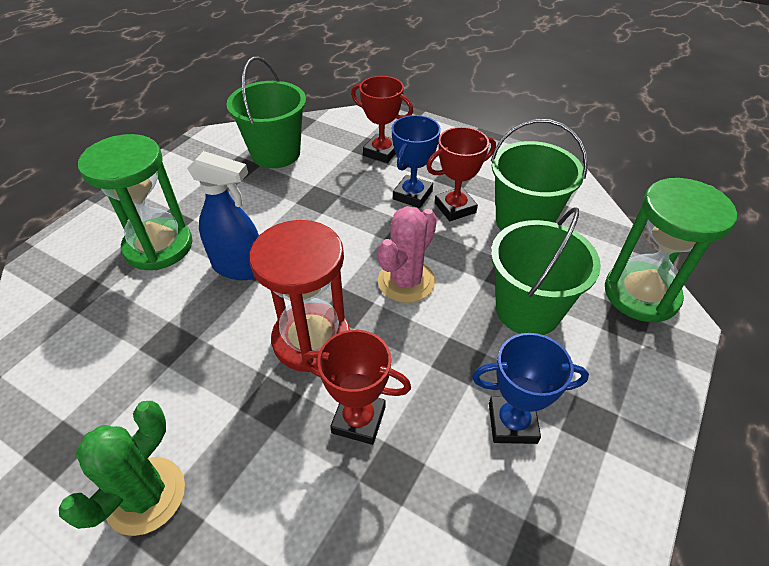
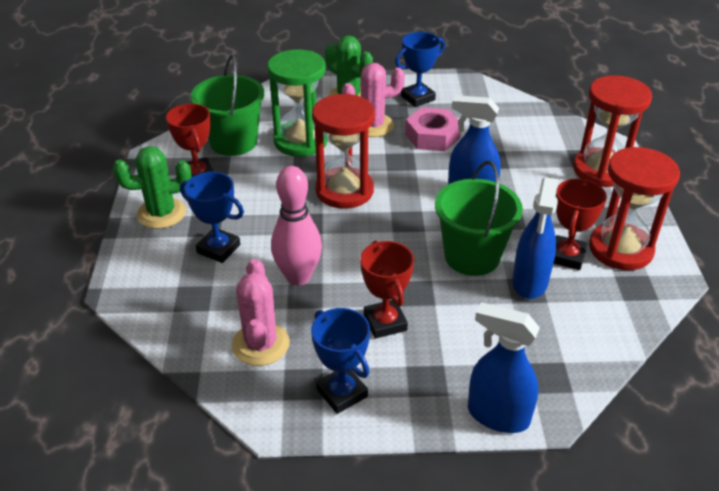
blue spray bottle: [187,151,259,280] = 1 -> [448,95,500,184] [468,302,540,433] [512,177,558,299] = 3
blue trophy: [392,115,441,208] [472,333,589,444] = 2 -> [180,172,244,263] [311,308,370,414] [395,32,445,107] = 3
green bucket: [226,57,306,168] [491,119,588,231] [491,207,601,335] = 3 -> [191,55,264,156] [435,161,523,276] = 2
green cactus: [59,401,185,536] = 1 -> [113,146,192,229] [325,35,373,97] = 2
green hourglass: [78,134,193,270] [605,178,737,322] = 2 -> [268,49,328,157] = 1
pink bowling pin: none = 0 -> [271,166,322,286] = 1
pink cactus: [378,206,437,303] = 1 -> [232,259,290,366] [342,63,405,137] = 2
pink nut: none = 0 -> [405,107,461,151] = 1
red hourglass: [249,220,350,372] = 1 -> [312,94,375,209] [573,75,652,187] [589,147,680,270] = 3

